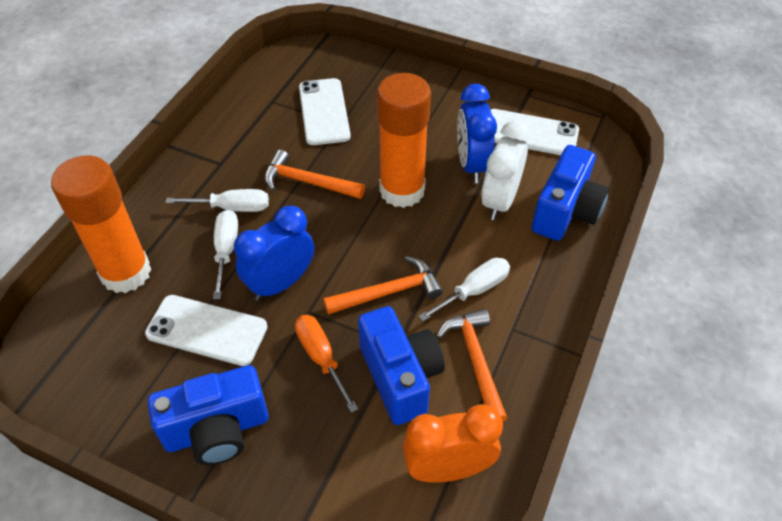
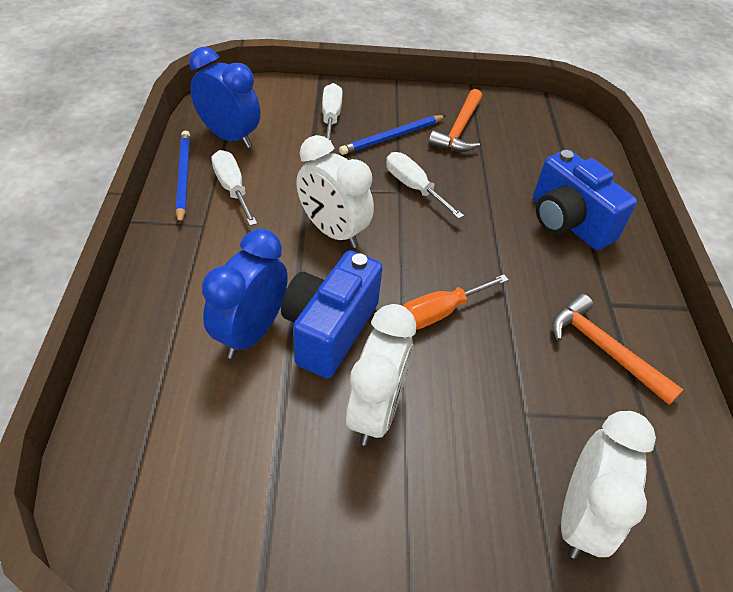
blue camera: [147,365,269,465] [358,306,445,425] [532,145,609,241] = 3 -> [281,250,383,378] [533,149,637,250] = 2
blue pencil: none = 0 -> [176,131,190,225] [339,115,446,155] = 2
orange clock: [403,404,503,483] = 1 -> none = 0
orange glue stick: [51,155,151,293] [377,73,431,208] = 2 -> none = 0
orange hammer: [264,150,365,199] [323,256,443,315] [436,309,507,422] = 3 -> [429,89,482,152] [552,294,684,405] = 2
white clock: [481,120,531,220] = 1 -> [296,135,374,248] [346,304,416,446] [561,411,656,559] = 3
white phone: [145,295,268,366] [299,78,351,145] [491,109,579,155] = 3 -> none = 0

